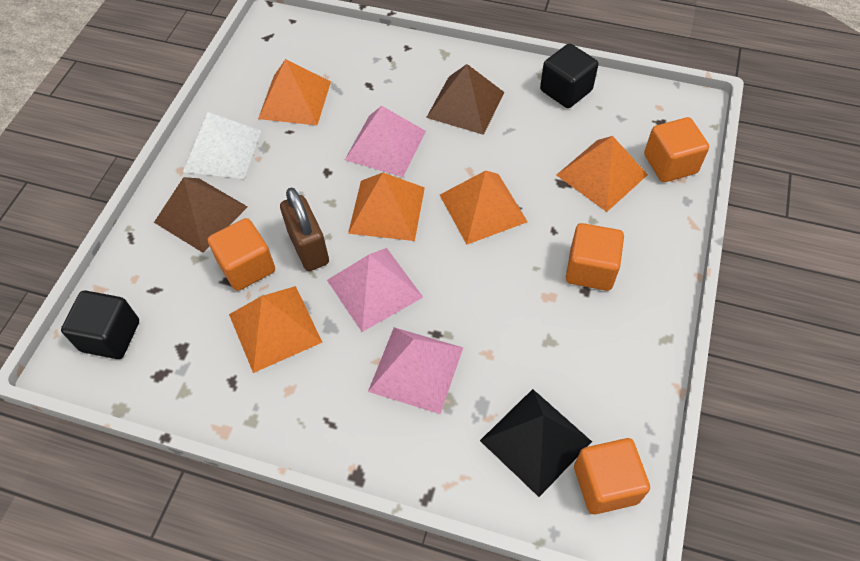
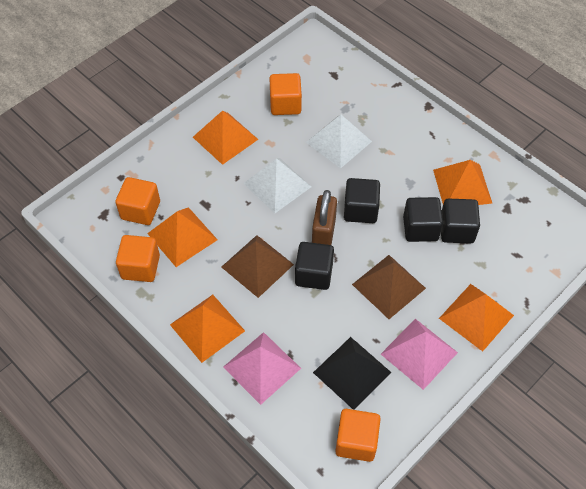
black cube: [61,290,139,359] [540,43,598,108] = 2 -> [295,242,334,290] [344,178,380,223] [403,197,443,242] [441,199,480,244] = 4
pink pyramid: [327,248,423,332] [345,106,426,177] [368,327,463,414] = 3 -> [223,332,301,405] [381,319,458,390] = 2
white pyramid: [183,112,261,179] = 1 -> [243,158,311,213] [306,114,372,169] = 2

